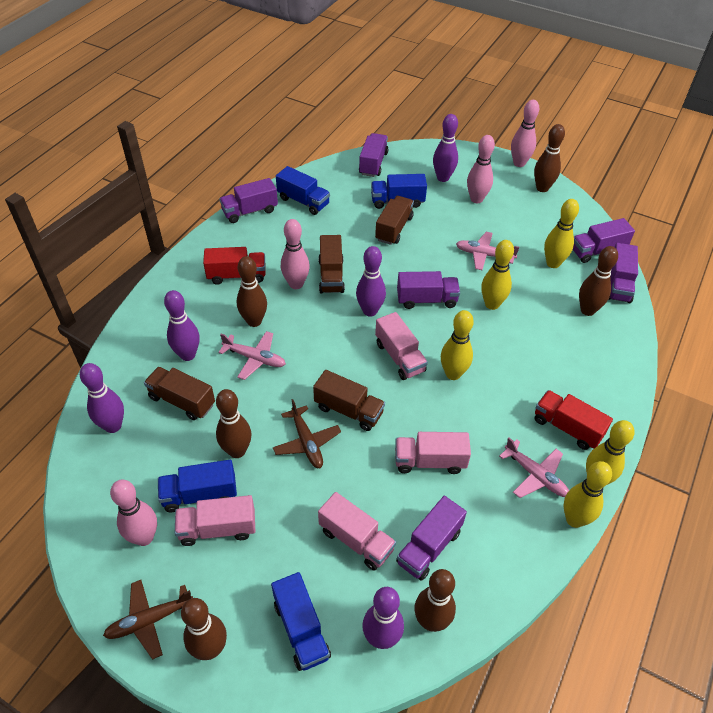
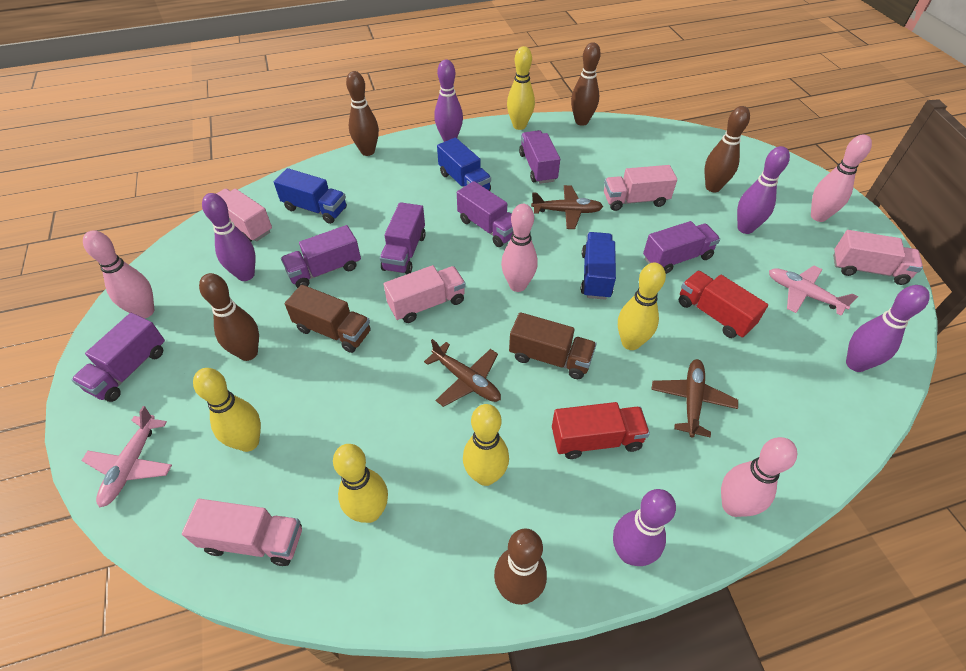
blue truck: [158,460,237,512] [271,572,331,671] [276,166,330,215] [371,174,427,209] = 4 -> [274,168,347,224] [437,137,491,191] [581,232,616,300] = 3
brown bowling pin: [181,598,227,660] [216,389,252,458] [237,256,267,327] [414,569,456,632] [534,124,565,192] [579,246,618,316] = 6 -> [199,273,259,361] [346,71,379,156] [494,528,547,605] [571,42,601,126] [705,106,750,192] = 5
brown plane: [103,580,193,660] [273,399,341,468] = 2 -> [424,339,501,407] [531,185,603,229] [651,359,738,438] = 3
brown truck: [144,367,215,420] [313,370,385,431] [318,235,345,293] [375,196,414,245] = 4 -> [285,285,371,353] [509,312,597,379] = 2
pink plane: [218,331,286,380] [456,232,519,270] [499,438,569,498] = 3 -> [81,406,172,508] [769,266,858,316] = 2
pink truck: [175,495,255,546] [318,492,396,571] [375,312,428,380] [395,432,471,474] = 4 -> [182,499,302,566] [216,189,272,242] [384,265,466,323] [604,165,677,211] [833,230,923,285] = 5

